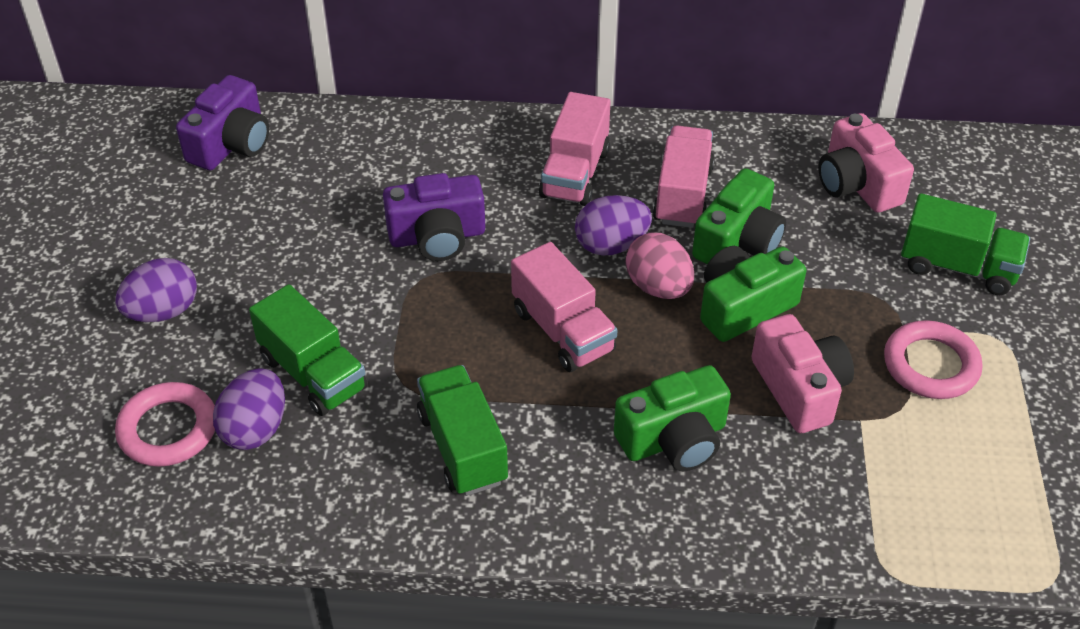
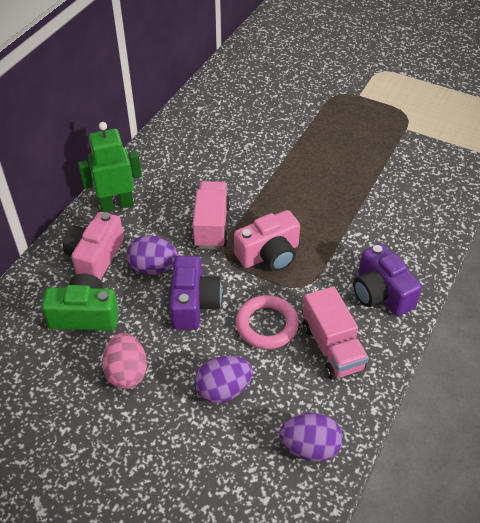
green camera: [614,365,731,471] [692,168,786,264] [700,246,806,342] = 3 -> [41,273,119,331] = 1
green robot: none = 0 -> [78,122,142,212] = 1
green truck: [249,284,367,416] [417,365,508,496] [901,193,1030,295] = 3 -> none = 0
pink ring: [115,382,215,467] [884,320,983,399] = 2 -> [236,295,299,349] = 1
pink truck: [511,242,618,372] [539,92,611,206] [653,126,714,228] = 3 -> [192,181,230,249] [302,286,369,380] = 2

